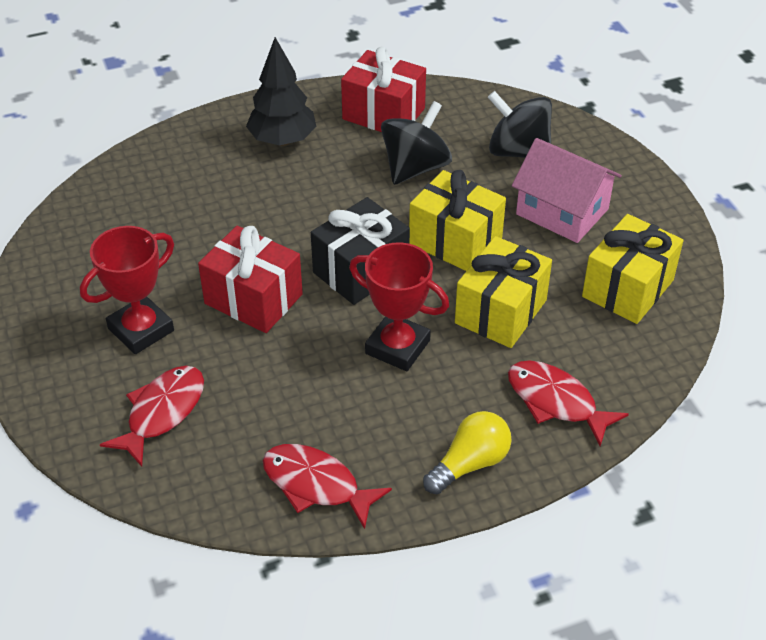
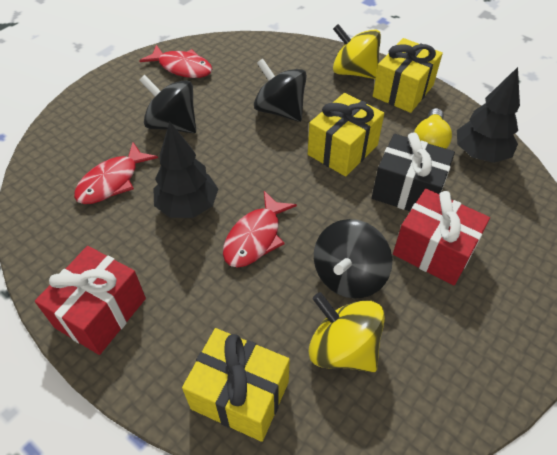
black spinning top: [381,101,452,185] [488,91,552,158] = 2 -> [139,75,196,133] [254,59,307,122] [314,219,392,299] = 3
black tree: [246,37,316,146] = 1 -> [153,122,218,218] [457,67,520,163] = 2
pink house: [512,138,622,243] = 1 -> none = 0
red trophy: [80,226,174,354] [349,242,449,371] = 2 -> none = 0
yellow spinning top: none = 0 -> [309,292,385,372] [333,24,381,79] = 2

